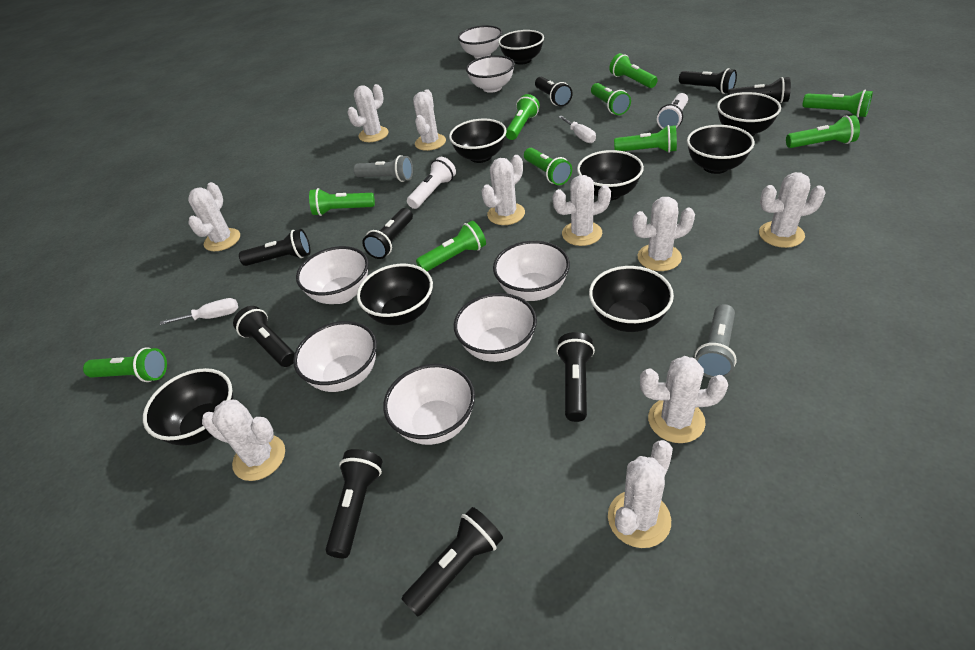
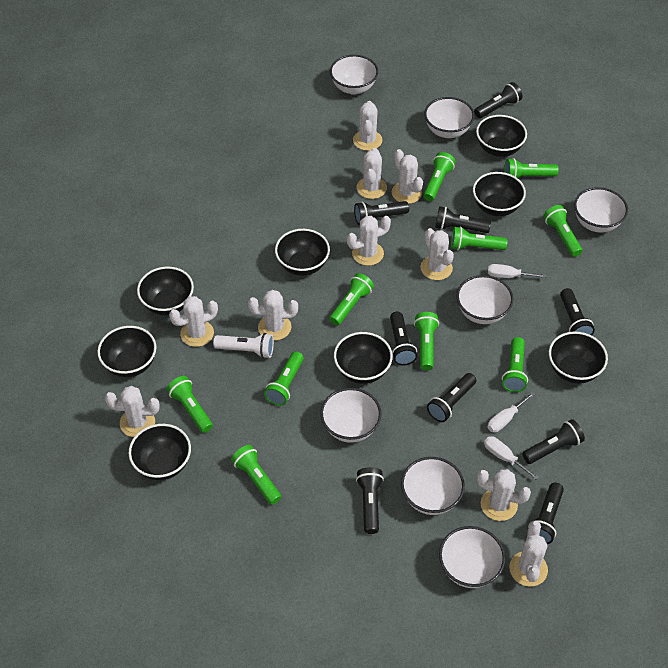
grey flashlight: [353,155,413,182] [695,304,737,378] = 2 -> none = 0
white flashlight: [407,157,456,209] [657,93,688,129] = 2 -> [213,333,274,358] = 1
white screwdriver: [160,298,238,325] [559,116,596,143] = 2 -> [484,436,539,480] [488,264,546,278] [488,392,535,432] = 3

